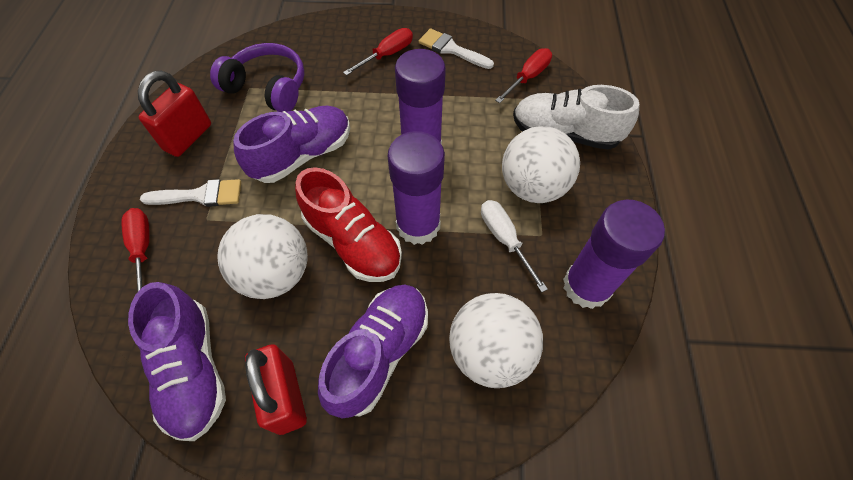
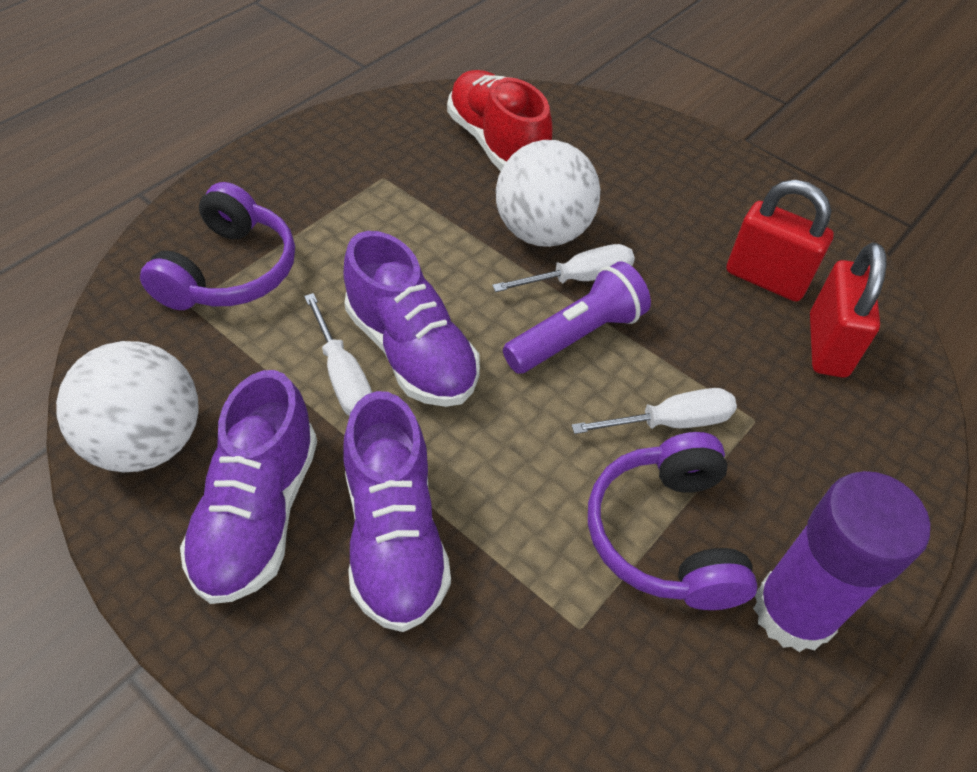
purple flashlight: none = 0 -> [503,261,651,374] = 1
purple glue stick: [388,131,445,245] [395,49,446,145] [563,200,665,309] = 3 -> [753,471,930,652] = 1
purple headphones: [210,43,304,112] = 1 -> [140,182,295,310] [588,432,758,610] = 2
red screwdriver: [122,208,150,291] [343,28,413,76] [495,48,552,103] = 3 -> none = 0
white ball: [217,214,308,299] [449,293,543,388] [502,126,580,203] = 3 -> [56,341,199,472] [496,140,600,247] = 2
white brush: [140,179,241,207] [419,28,494,69] = 2 -> none = 0
white screwdriver: [481,200,548,292] = 1 -> [304,293,372,416] [492,244,635,292] [571,388,737,434] = 3
white shoe: [513,85,640,150] = 1 -> none = 0

